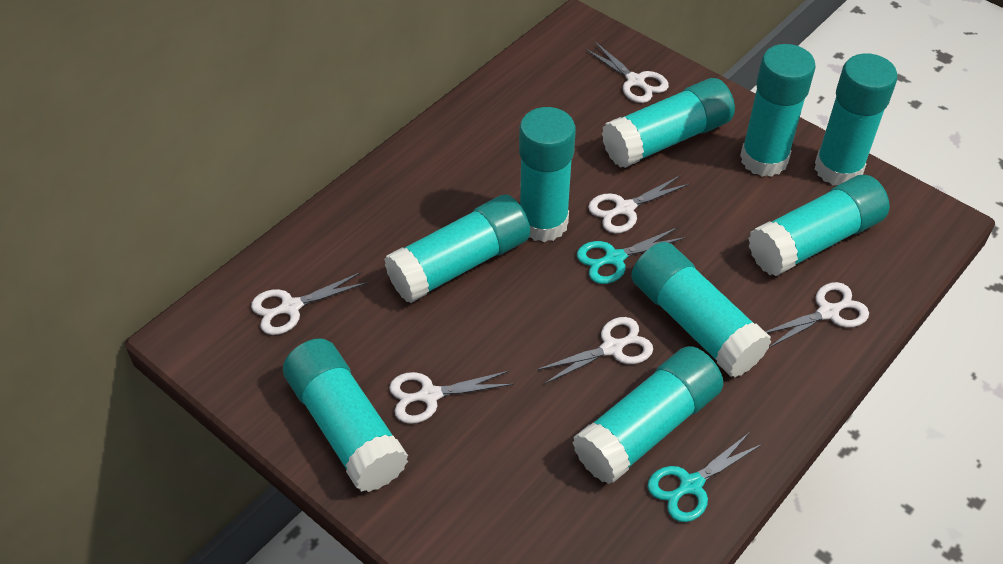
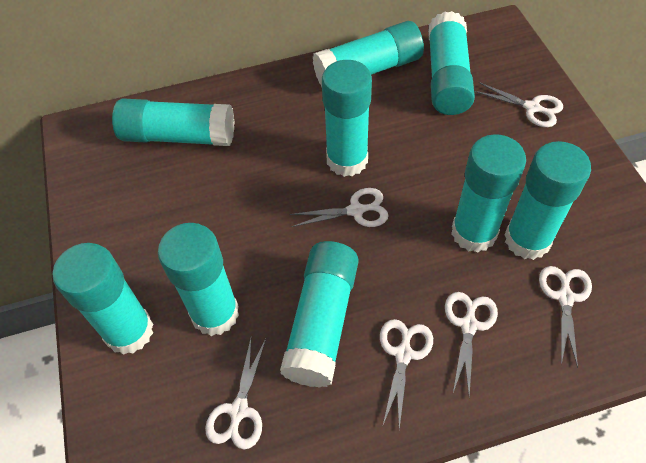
turquoise scissors: [577,227,686,284] [648,432,763,522] = 2 -> none = 0

